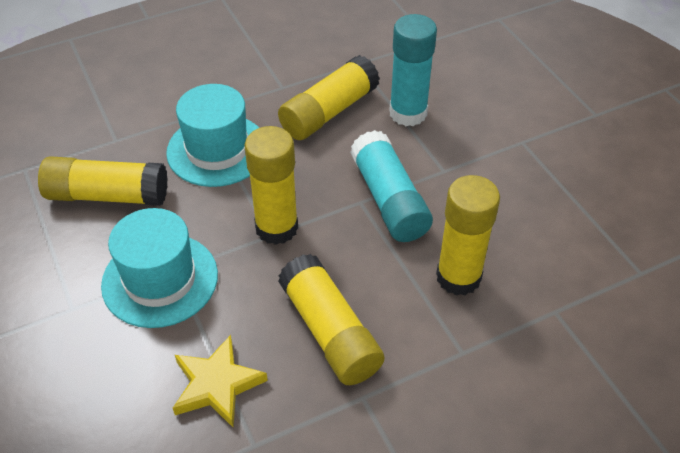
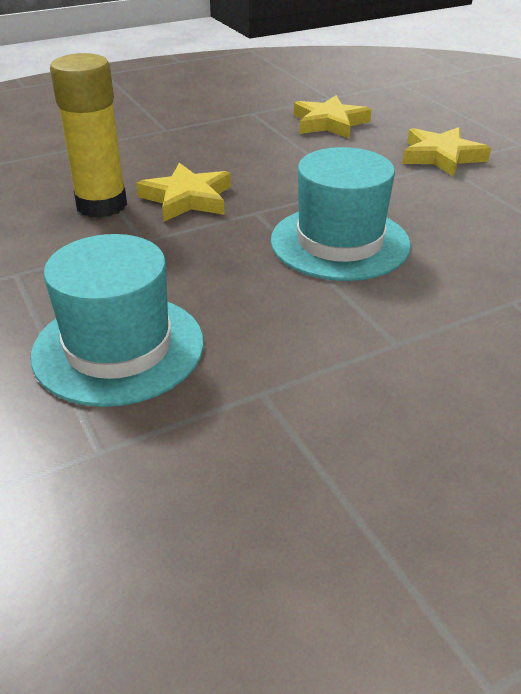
turquoise glue stick: [350,130,433,242] [389,14,437,126] = 2 -> none = 0
yellow glue stick: [38,156,168,206] [245,126,298,245] [278,55,380,140] [278,254,384,385] [436,175,500,295] = 5 -> [50,53,127,218] = 1
yellow star: [173,335,268,427] = 1 -> [136,163,231,222] [294,95,372,138] [402,127,491,177] = 3

